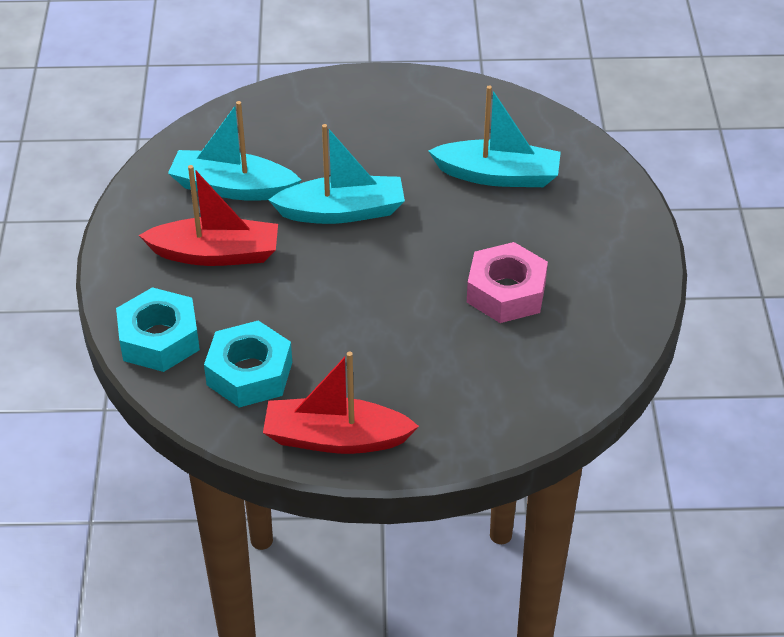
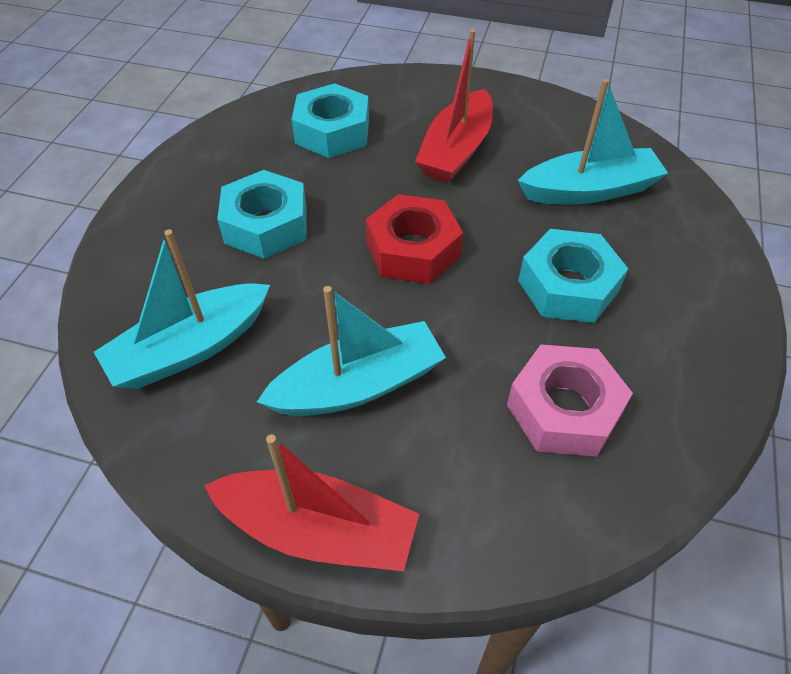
red nut: none = 0 -> [366,194,463,284] = 1
turquoise nut: [116,287,200,372] [204,321,292,408] = 2 -> [217,170,307,259] [291,83,369,158] [518,229,628,323] = 3

